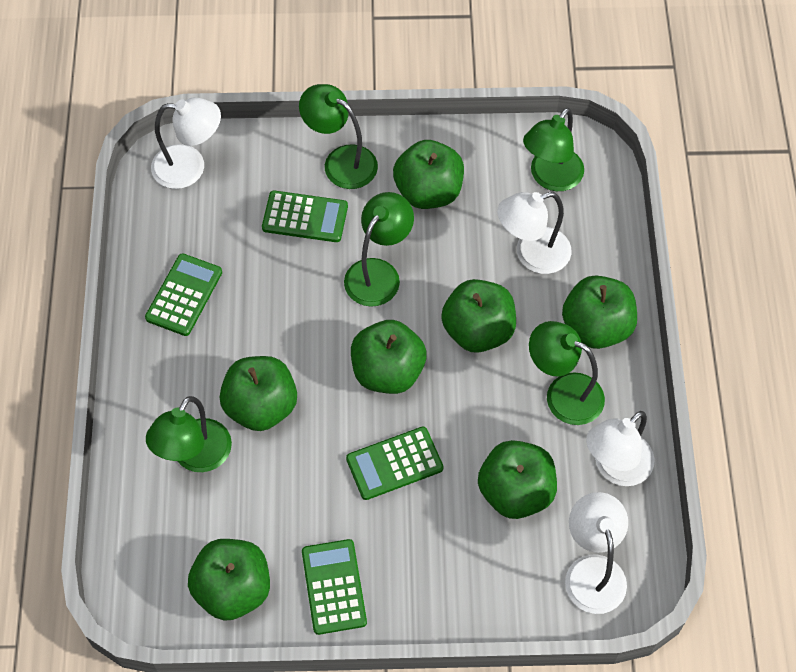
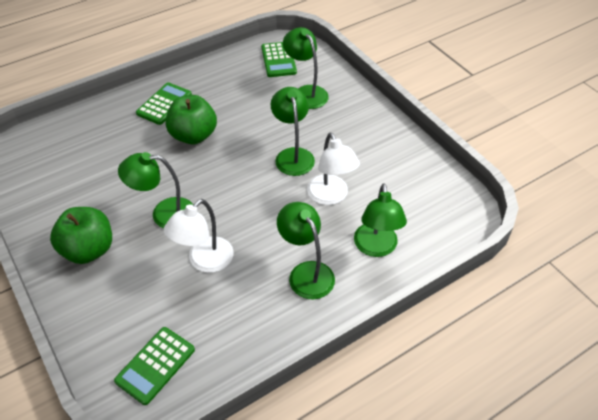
green apple: [188,539,270,621] [220,356,297,431] [351,320,427,394] [393,140,464,209] [441,279,516,353] [478,440,557,519] [562,276,637,349] = 7 -> [50,207,112,264] [165,95,217,144] = 2
green calculator: [145,253,222,336] [262,190,348,242] [302,539,367,635] [346,427,443,500] = 4 -> [114,327,195,405] [136,82,192,125] [261,42,297,77] = 3
white lamp: [151,98,221,189] [497,192,572,274] [565,492,628,614] [586,411,655,486] = 4 -> [164,199,234,273] [307,133,360,205] = 2

